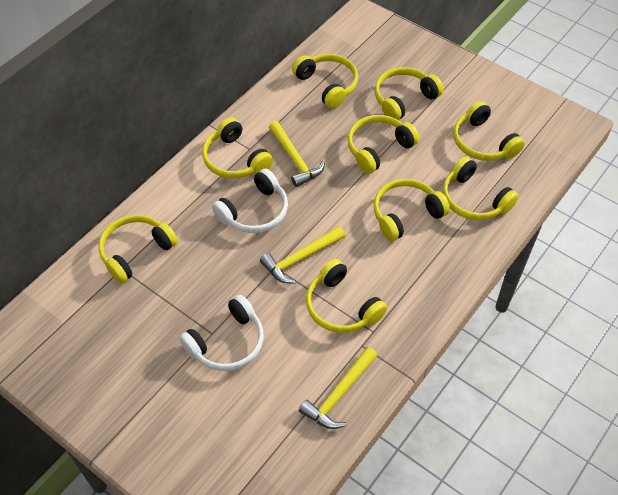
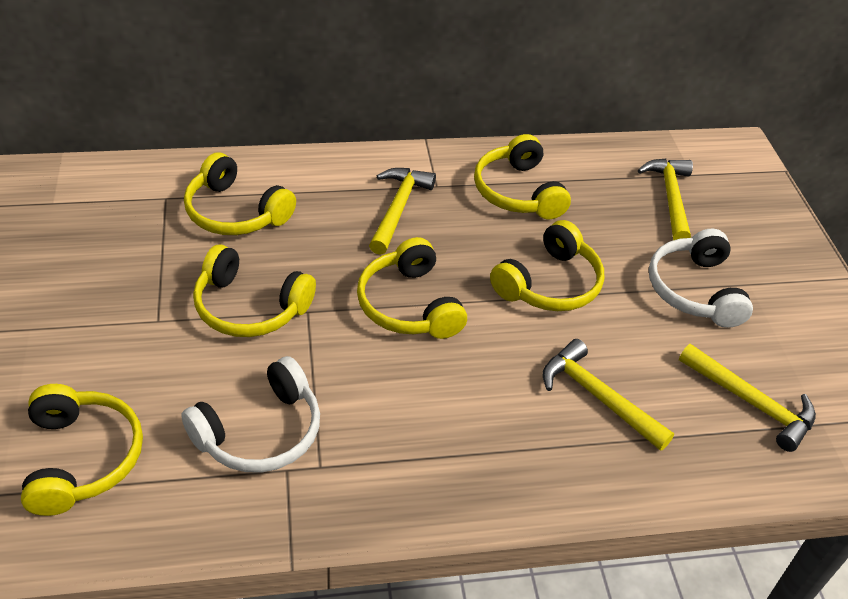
yellow hammer: [260,226,345,283] [269,121,325,187] [299,347,377,429] = 3 -> [369,168,436,255] [543,339,674,451] [638,159,693,240] [679,344,816,452] = 4
yellow headphones: [99,215,178,283] [202,117,273,178] [292,54,358,109] [306,259,387,333] [348,115,419,174] [374,179,450,241] [375,67,443,120] [443,156,519,220] [454,101,525,161] = 9 -> [21,384,143,516] [184,152,296,235] [193,244,316,337] [357,237,467,339] [474,134,571,219] [490,220,604,311] = 6

